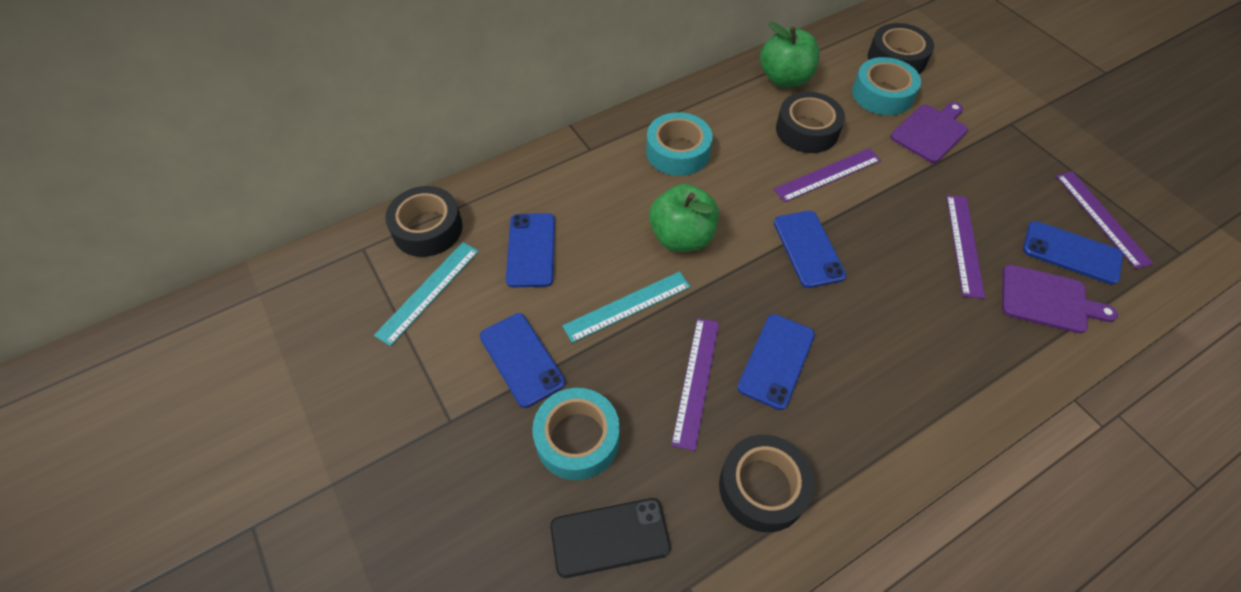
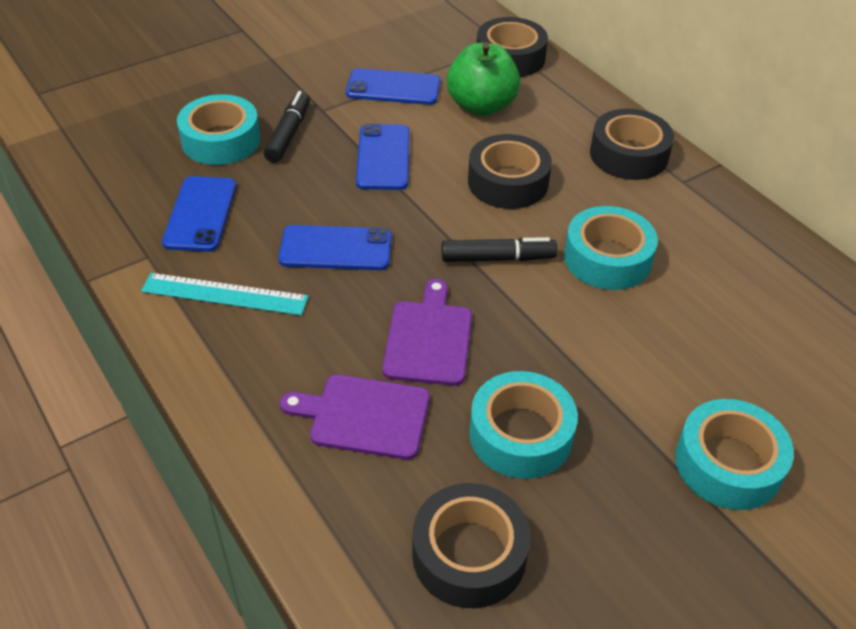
black marker: none = 0 -> [264,91,310,163] [442,237,557,262] = 2
black phone: [550,498,670,578] = 1 -> none = 0
blue phone: [480,313,565,408] [506,213,555,287] [737,314,815,410] [774,211,846,288] [1023,221,1123,285] = 5 -> [162,176,236,252] [278,225,392,270] [346,68,441,105] [356,124,410,190] = 4
green apple: [649,184,719,252] [760,22,820,88] = 2 -> [447,42,520,116] = 1
purple ruler: [671,318,719,451] [774,149,881,202] [946,195,985,299] [1056,171,1154,269] = 4 -> none = 0
turquoise ruler: [374,242,479,346] [562,271,691,343] = 2 -> [141,273,309,316] = 1
turquoise tape: [532,388,620,480] [646,112,713,176] [852,57,921,115] = 3 -> [177,94,260,165] [469,371,578,479] [564,206,658,290] [675,399,794,510] = 4

